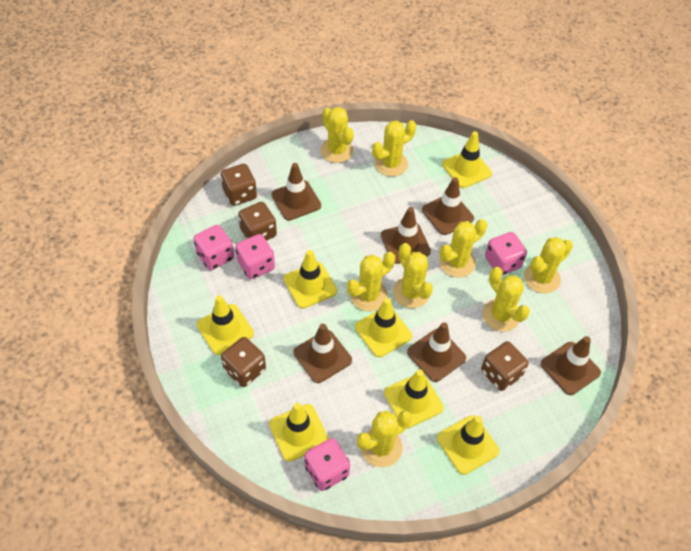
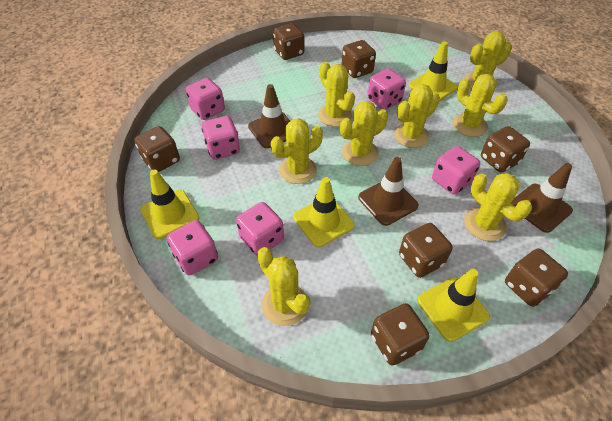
brown dice: [221,164,257,206] [221,337,266,387] [238,202,277,241] [481,341,528,391] = 4 -> [134,126,180,172] [273,23,304,60] [342,40,376,78] [371,303,429,366] [399,223,453,278] [481,126,530,173] [505,248,568,307] = 7
brown traffic cone: [271,163,321,221] [294,324,352,383] [381,207,431,264] [407,322,466,382] [422,177,474,235] [541,336,601,395] = 6 -> [248,84,290,148] [358,157,419,226] [511,163,573,233] = 3
pink dice: [194,225,234,270] [235,234,275,279] [304,438,350,491] [485,232,527,275] = 4 -> [167,220,218,276] [186,78,225,120] [202,116,240,160] [236,202,284,255] [367,69,406,110] [432,146,480,195] = 6
yellow traffic cone: [197,295,254,355] [269,403,328,462] [283,250,337,308] [355,298,412,357] [384,369,444,428] [437,415,500,475] [442,131,492,188] = 7 -> [140,169,199,239] [293,177,354,247] [409,42,458,102] [417,269,490,342] = 4

